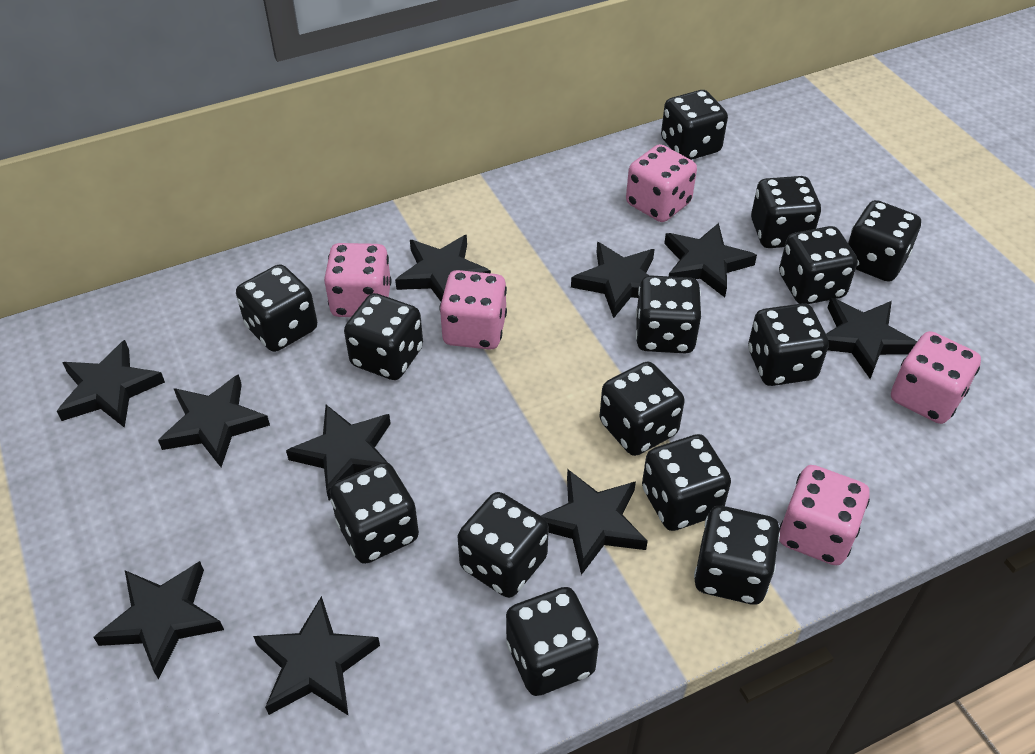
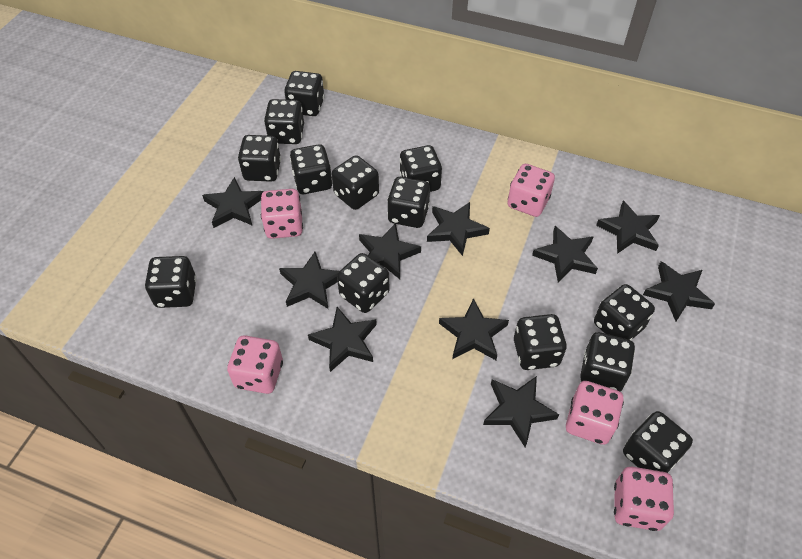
black dice: [236,264,317,352] [330,462,419,564] [344,293,423,380] [458,492,549,598] [506,587,599,696] [599,361,685,456] [636,275,701,353] [642,434,731,531] [661,90,728,160] [694,506,780,605] [748,303,829,386] [751,176,821,248] [779,226,858,304] [848,200,921,282] = 14 -> [145,256,197,308] [238,135,281,182] [264,99,304,144] [284,71,325,116] [290,144,332,194] [332,155,379,210] [337,253,389,313] [387,177,430,228] [400,145,442,192] [514,314,567,370] [580,332,635,391] [594,284,655,340] [623,411,693,473] = 13

